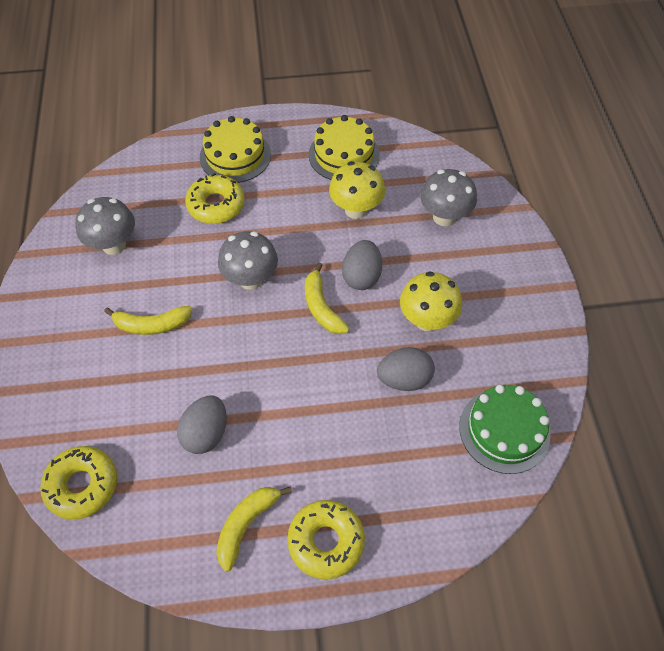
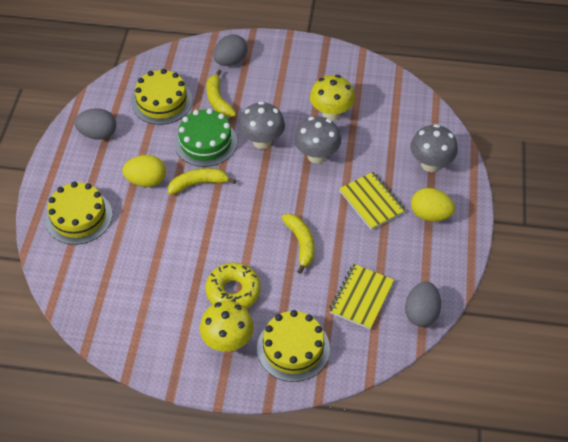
yellow cake: [200,116,271,183] [309,115,380,180] = 2 -> [45,182,112,245] [132,69,192,125] [257,310,330,382] = 3
yellow donut: [40,446,117,520] [185,173,245,224] [287,500,365,580] = 3 -> [205,263,261,309] = 1
yellow egg: none = 0 -> [122,155,166,187] [411,188,455,222] = 2
yellow notebook: none = 0 -> [329,264,394,330] [339,172,406,230] = 2

